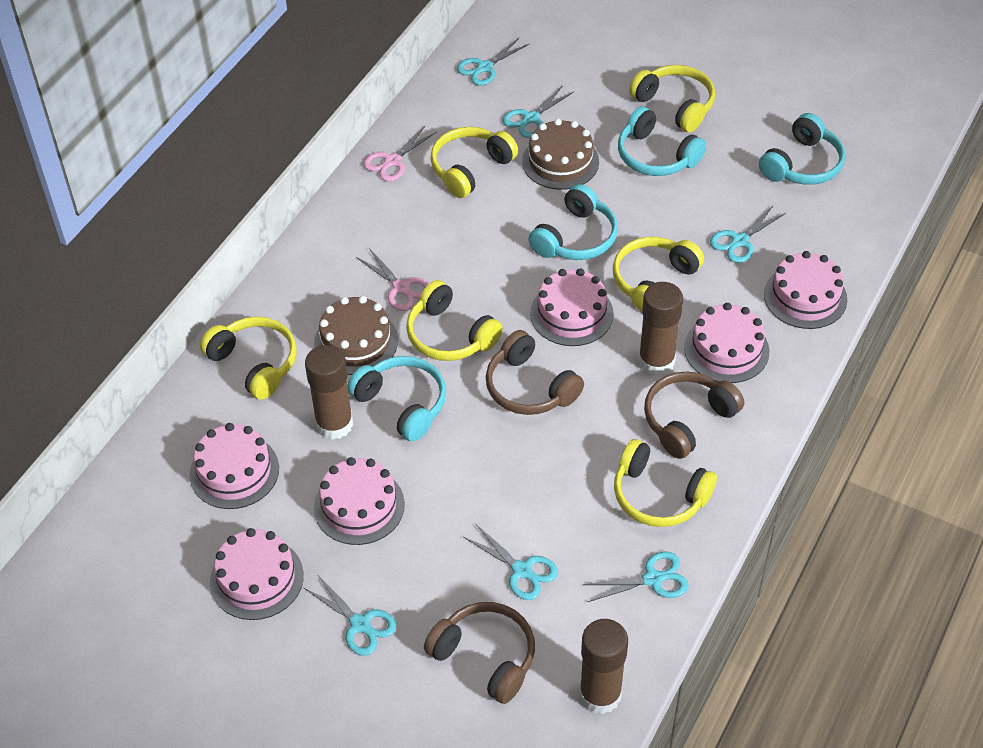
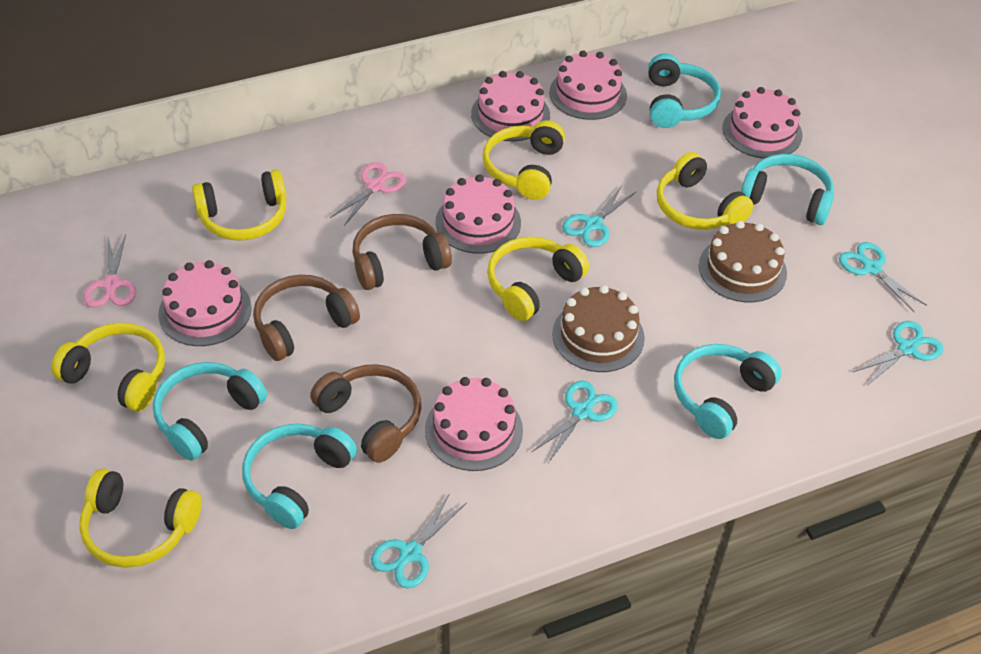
brown glue stick: [305,345,353,440] [579,619,628,714] [638,282,683,376] = 3 -> none = 0
turquoise headphones: [348,356,446,442] [528,184,618,260] [618,106,706,176] [759,113,846,185] = 4 -> [153,362,267,461] [242,424,357,529] [648,54,721,128] [674,344,781,439] [741,154,834,225] = 5
turquoise scissors: [304,576,397,656] [457,38,529,86] [464,524,558,600] [503,85,574,138] [582,551,689,602] [710,205,786,263] = 6 -> [371,493,466,588] [531,381,618,463] [562,185,637,247] [839,242,927,312] [854,321,943,385] = 5

